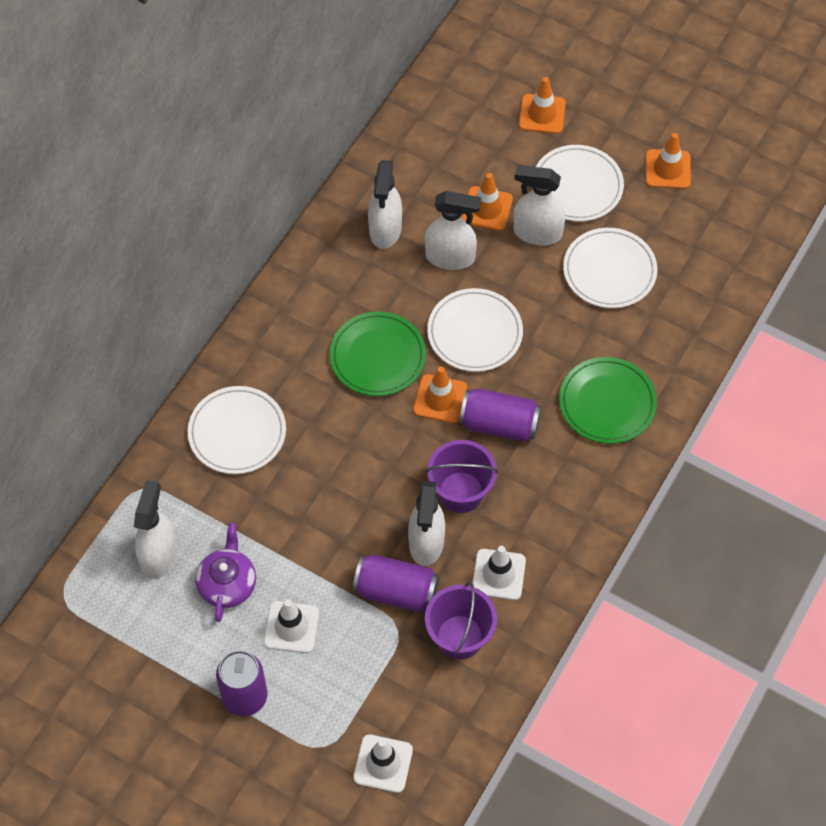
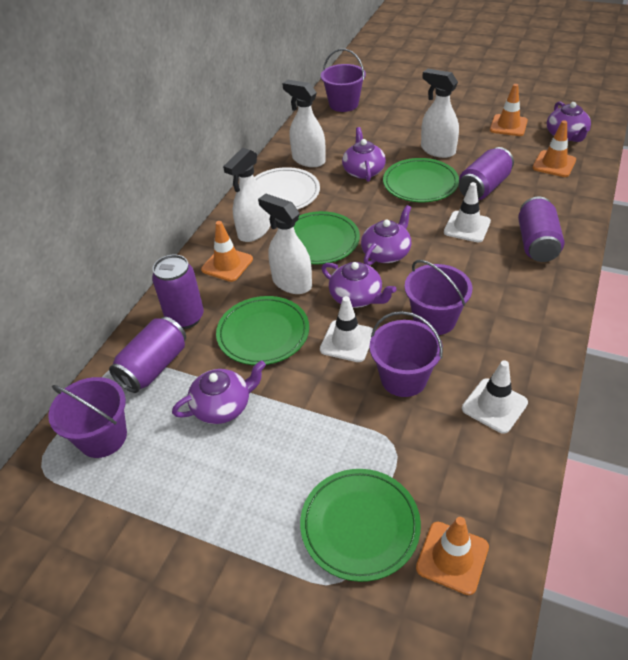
green plate: [330,312,426,396] [559,357,657,444] = 2 -> [216,296,309,365] [294,211,360,265] [300,469,421,582] [383,158,459,202] = 4
purple bucket: [425,582,497,660] [426,440,498,513] = 2 -> [48,377,127,458] [321,49,366,112] [370,311,443,397] [405,260,472,335] = 4
purple can: [216,650,267,716] [353,555,439,612] [459,388,541,442] = 3 -> [109,317,186,393] [152,255,204,329] [459,147,514,200] [518,197,564,262] = 4
purple teapot: [195,523,256,622] = 1 -> [172,360,266,424] [321,262,397,308] [342,127,386,182] [361,205,411,266] [547,101,591,142] = 5
white plate: [188,386,286,474] [427,288,523,372] [536,145,624,222] [563,228,657,308] = 4 -> [254,167,320,210] = 1
white spray bottle: [134,480,177,579] [368,160,402,249] [408,481,445,566] [425,191,481,270] [514,165,565,245] = 5 -> [223,147,271,242] [258,194,312,294] [282,80,326,167] [421,69,459,158] = 4

